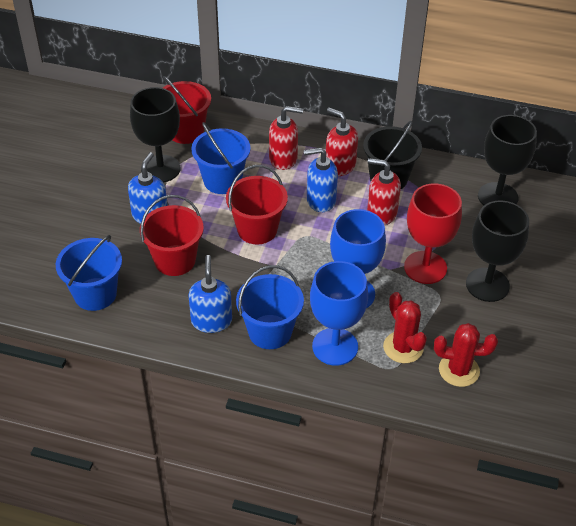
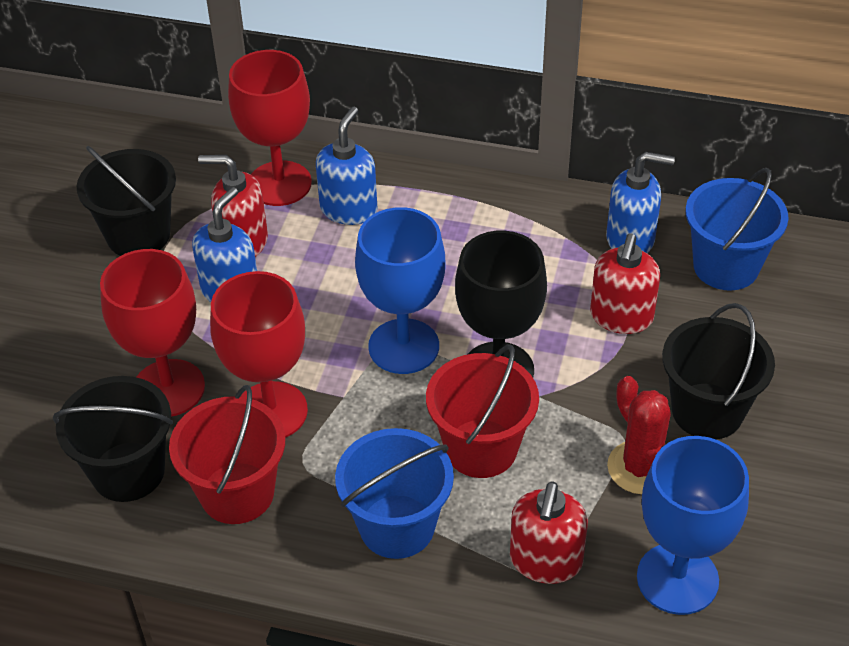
black bucket: [363,121,422,189] = 1 -> [53,376,173,502] [77,146,176,256] [662,303,775,439] = 3
black goblet: [130,87,180,182] [466,201,529,302] [478,115,537,206] = 3 -> [455,231,547,377] = 1
blue bucket: [56,235,122,311] [191,122,251,194] [236,265,304,349] = 3 -> [335,428,454,559] [685,168,789,290] = 2
red bucket: [140,195,204,276] [163,76,211,144] [226,165,288,244] = 3 -> [169,385,285,524] [426,344,539,478] = 2
red cactus: [383,292,427,363] [434,323,498,387] = 2 -> [607,376,671,494] = 1
red goblet: [404,183,462,284] = 1 -> [100,249,205,417] [210,271,308,438] [228,50,312,206] = 3

